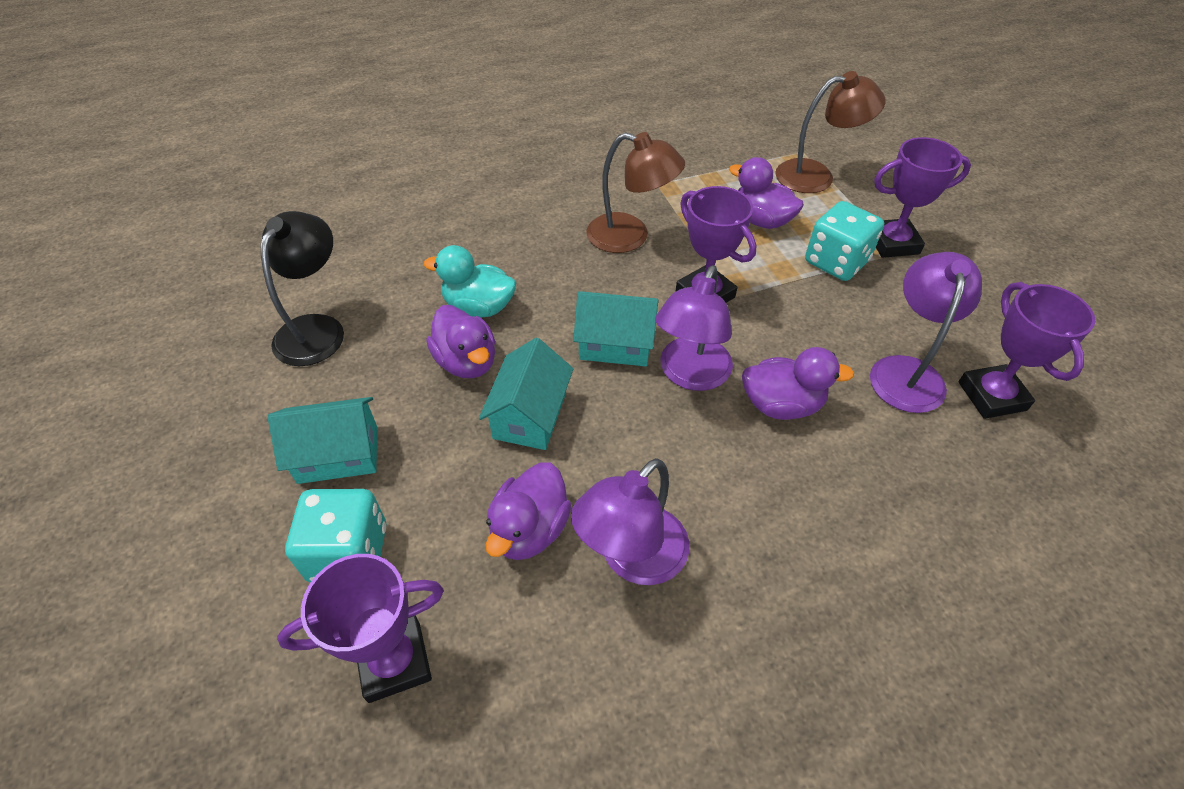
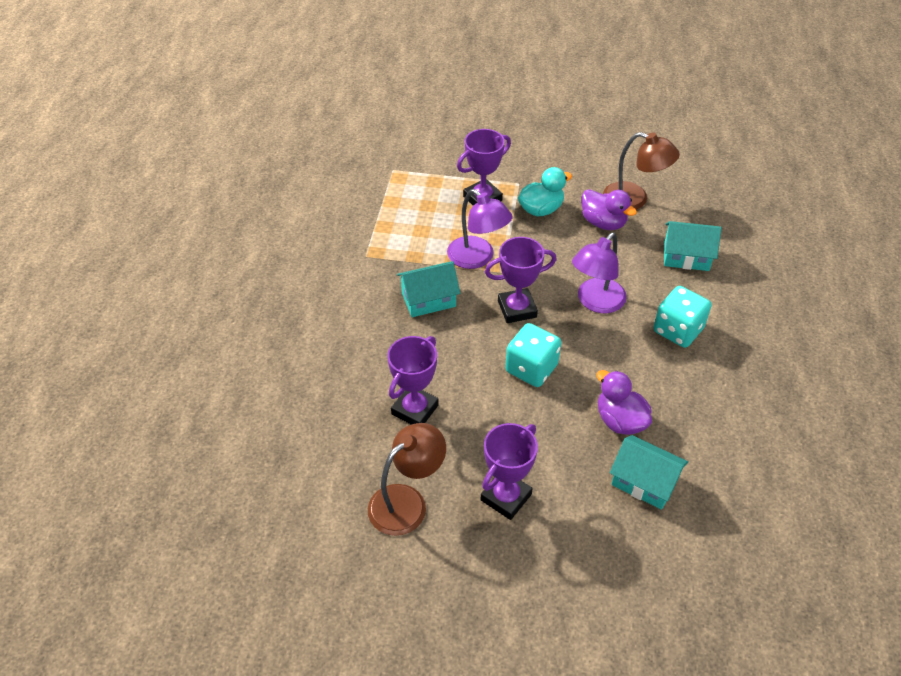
black lamp: [261,211,344,366] = 1 -> none = 0
purple duck: [427,305,495,378] [485,462,572,560] [729,157,804,229] [742,347,854,420] = 4 -> [582,189,637,230] [597,370,652,435] = 2
purple lamp: [571,458,689,585] [655,265,733,391] [870,252,982,413] = 3 -> [447,189,513,269] [572,232,627,313] = 2

